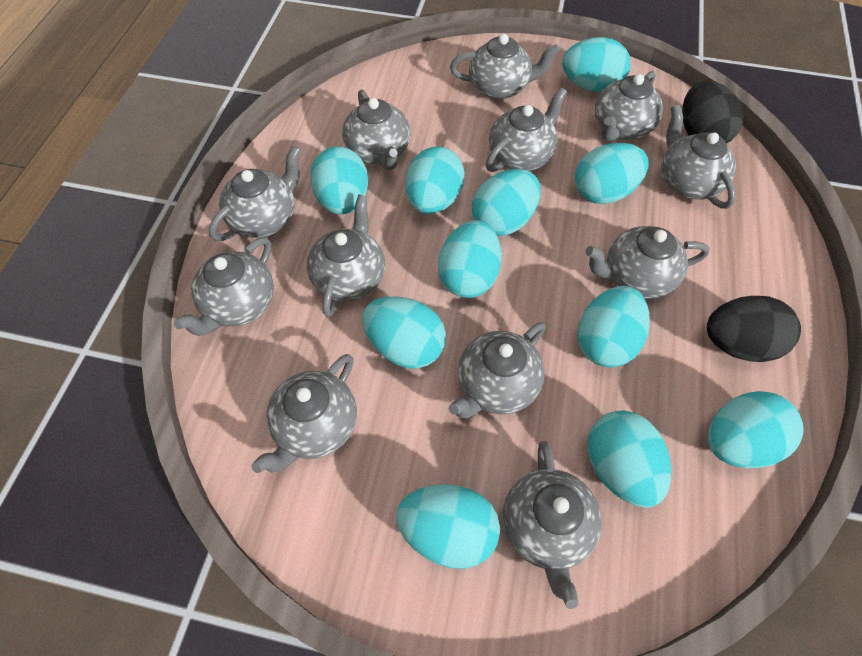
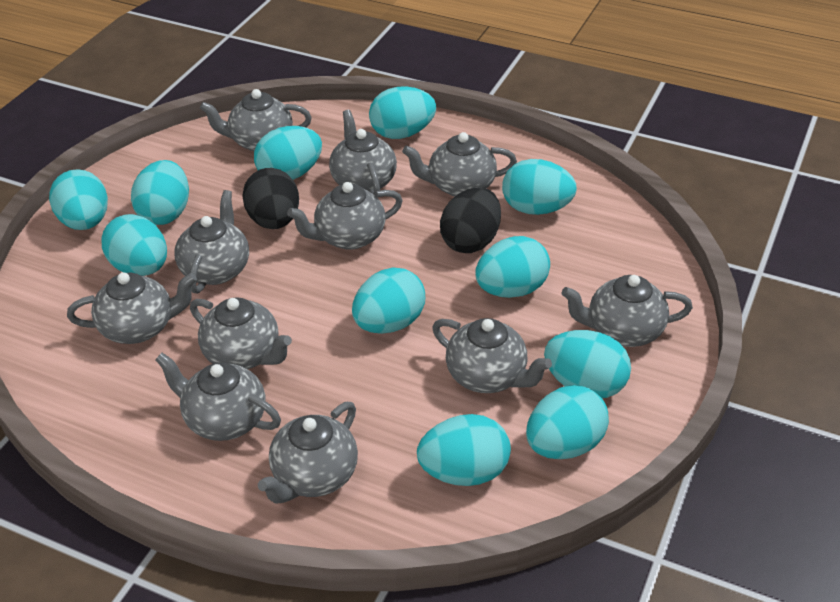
grey teapot: [174,237,274,336] [209,146,301,241] [251,354,357,473] [307,194,385,317] [342,90,410,170] [449,322,546,419] [450,34,560,100] [486,87,567,172] [503,441,602,609] [586,226,710,299] [595,71,663,141] [661,105,736,209] = 12 -> [67,272,197,344] [155,353,281,441] [175,190,249,293] [190,297,292,369] [200,89,312,151] [258,402,358,504] [287,182,403,250] [329,110,397,196] [402,132,517,197] [432,318,552,393] [562,275,693,347] = 11

